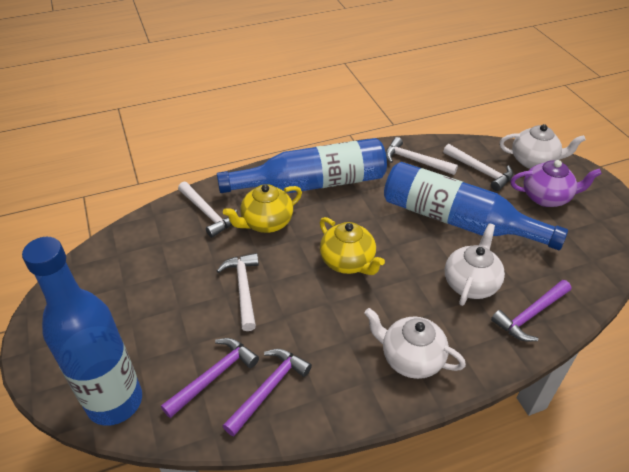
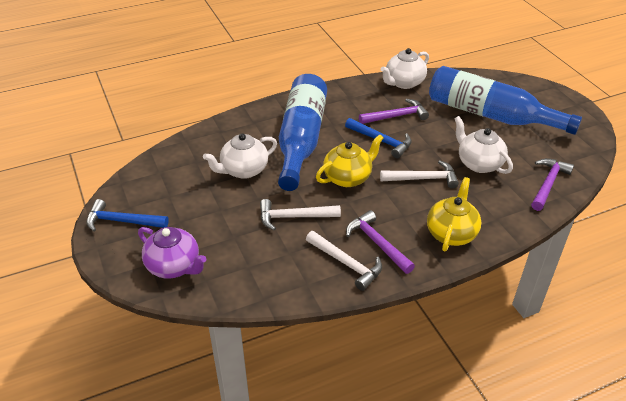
blue bottle: [22,237,142,426] [217,138,387,193] [384,162,568,250] = 3 -> [278,74,327,191] [429,66,582,135] = 2
blue hammer: none = 0 -> [86,199,169,231] [345,118,412,158] = 2
white hammer: [178,182,238,238] [217,253,259,331] [386,137,458,175] [443,144,513,191] = 4 -> [260,199,341,230] [306,231,382,291] [380,160,459,188] = 3

